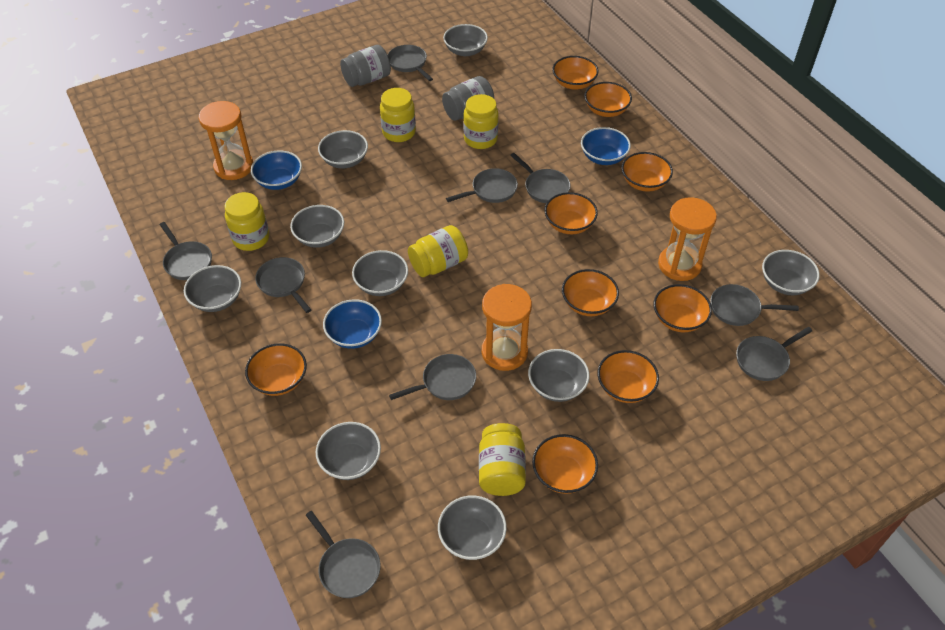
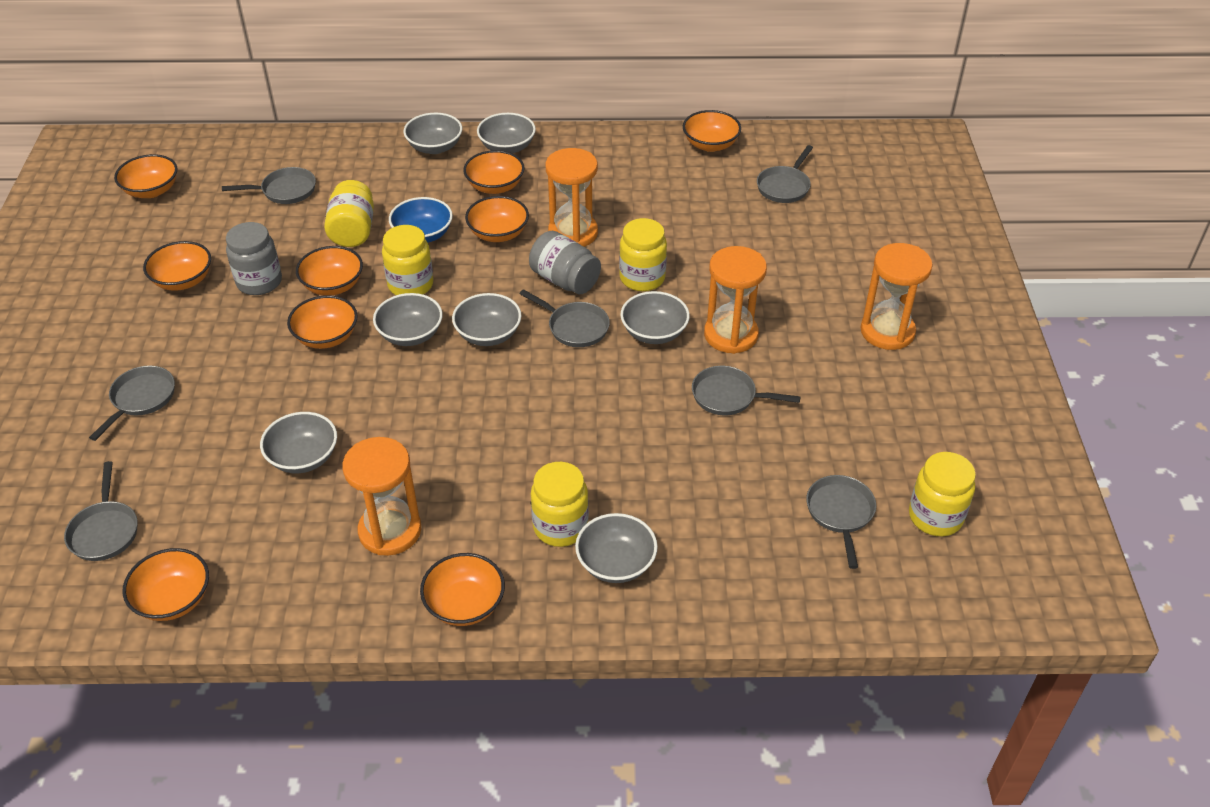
blue bowl: [251,151,302,190] [323,299,382,349] [581,127,631,165] = 3 -> [389,197,453,243] = 1
grey bowl: [184,265,241,312] [290,205,344,248] [316,422,381,480] [318,130,368,168] [352,250,408,296] [438,495,507,560] [443,24,488,56] [528,349,590,402] [762,250,820,295] = 9 -> [260,412,337,473] [373,293,443,346] [403,113,462,154] [452,293,521,346] [477,113,536,153] [575,513,658,583] [620,291,690,344] = 7
grey pan: [160,222,212,280] [255,257,311,313] [306,511,381,598] [388,45,433,81] [389,354,476,400] [446,168,518,203] [510,153,571,203] [710,284,799,326] [736,327,812,381] = 9 -> [64,461,138,561] [89,366,175,441] [222,167,316,204] [520,289,610,347] [692,366,801,415] [757,145,813,203] [806,475,876,569] = 7
orange hourglass: [199,101,253,180] [482,284,532,371] [658,197,717,281] = 3 -> [342,437,421,556] [545,148,598,247] [704,246,767,354] [861,243,933,350] = 4

